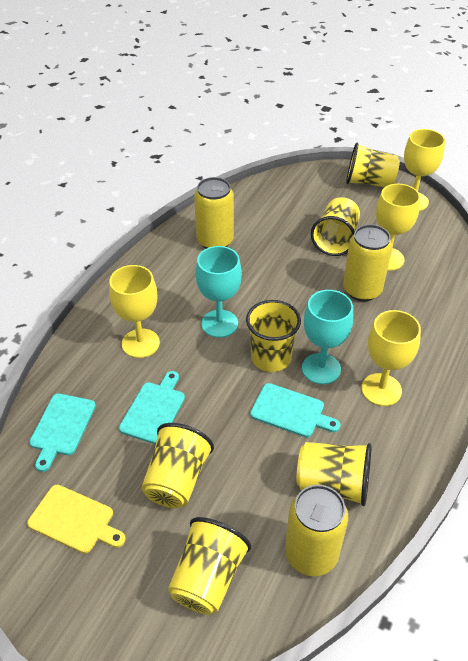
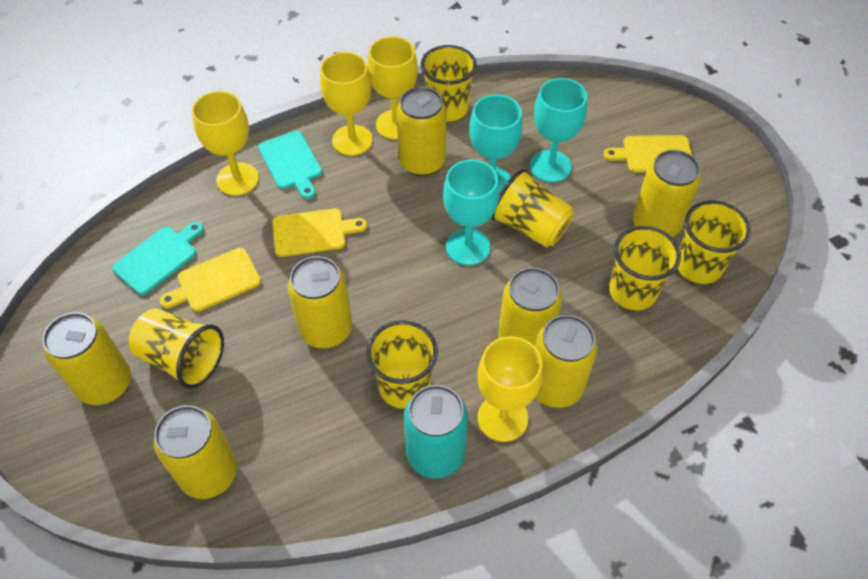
turquoise can: none = 0 -> [404,385,468,478] = 1
turquoise cutting board: [29,393,96,472] [119,371,185,444] [250,383,340,437] = 3 -> [112,222,204,295] [258,131,322,199] = 2
turquoise goblet: [196,246,242,338] [302,290,353,384] = 2 -> [443,160,500,265] [469,94,523,194] [530,78,587,182] = 3
yellow can: [194,177,234,249] [285,485,348,576] [343,224,392,301] = 3 -> [42,312,131,405] [154,405,237,499] [288,256,352,348] [396,86,447,176] [498,268,562,346] [535,315,598,408] [633,150,701,237] = 7
yellow cutting board: [27,485,126,554] = 1 -> [160,248,261,312] [272,208,367,257] [603,135,692,172] = 3

